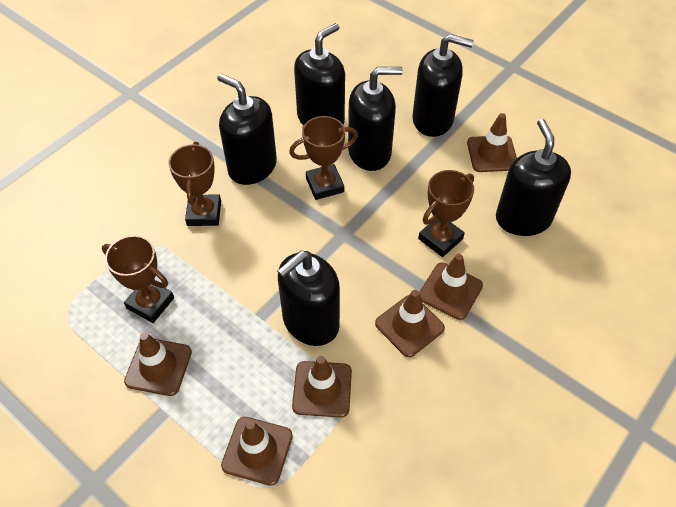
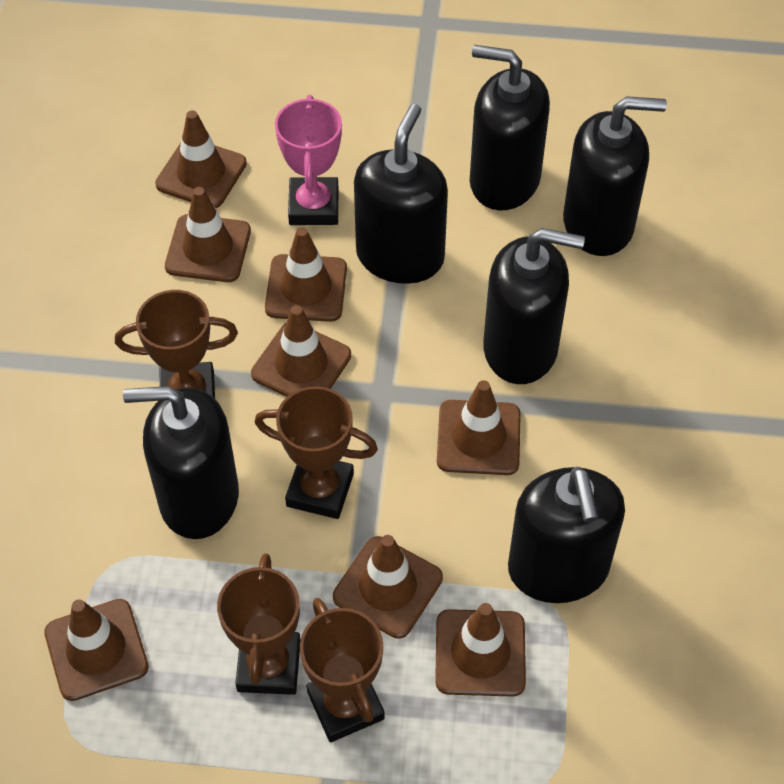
brown traffic cone: [124,332,192,396] [221,417,293,486] [292,356,352,418] [375,290,445,357] [419,254,483,320] [467,113,517,172] = 6 -> [44,599,149,701] [155,110,247,208] [165,187,251,282] [251,305,351,397] [265,227,347,322] [333,535,443,639] [435,603,526,697] [437,380,521,475] = 8
pink trophy: none = 0 -> [275,95,342,225] = 1

